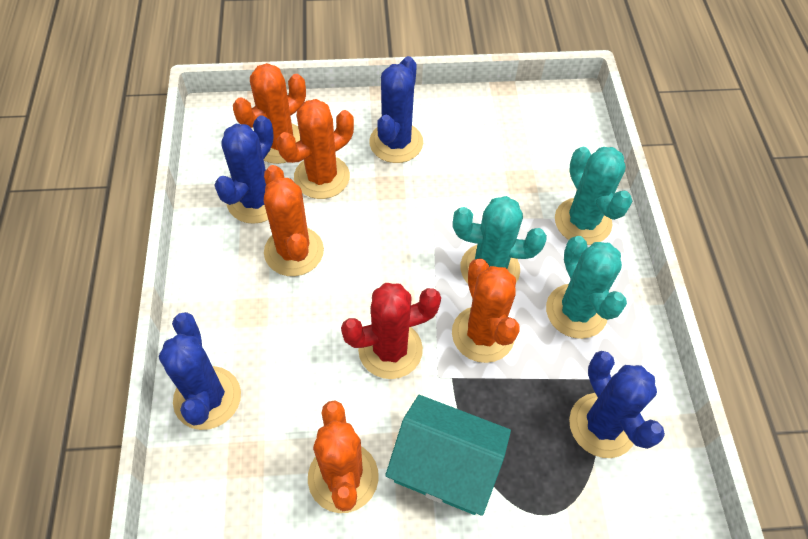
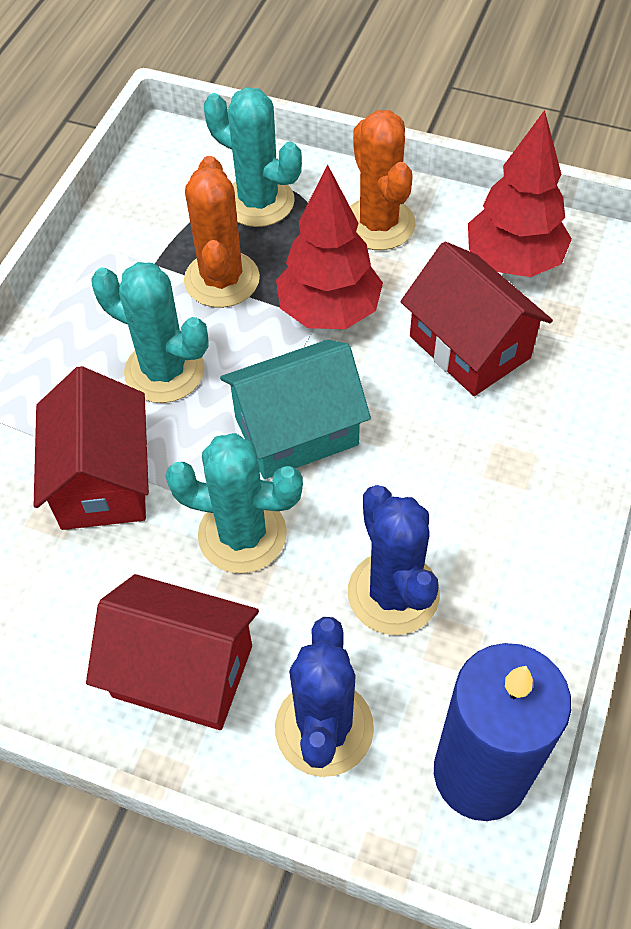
blue cactus: [159,312,241,430] [214,115,274,224] [369,56,423,163] [569,351,665,458] = 4 -> [275,617,374,777] [348,485,440,635] = 2
blue candle: none = 0 -> [434,643,571,821] = 1
orange cactus: [233,63,306,164] [264,165,324,276] [277,99,354,199] [308,401,379,513] [452,258,520,363] = 5 -> [184,156,260,308] [350,110,415,250] = 2
red cactus: [341,283,441,379] = 1 -> none = 0
red house: none = 0 -> [34,366,149,530] [86,574,259,730] [401,241,553,396] = 3
red tree: none = 0 -> [276,164,383,329] [468,110,572,277] = 2

